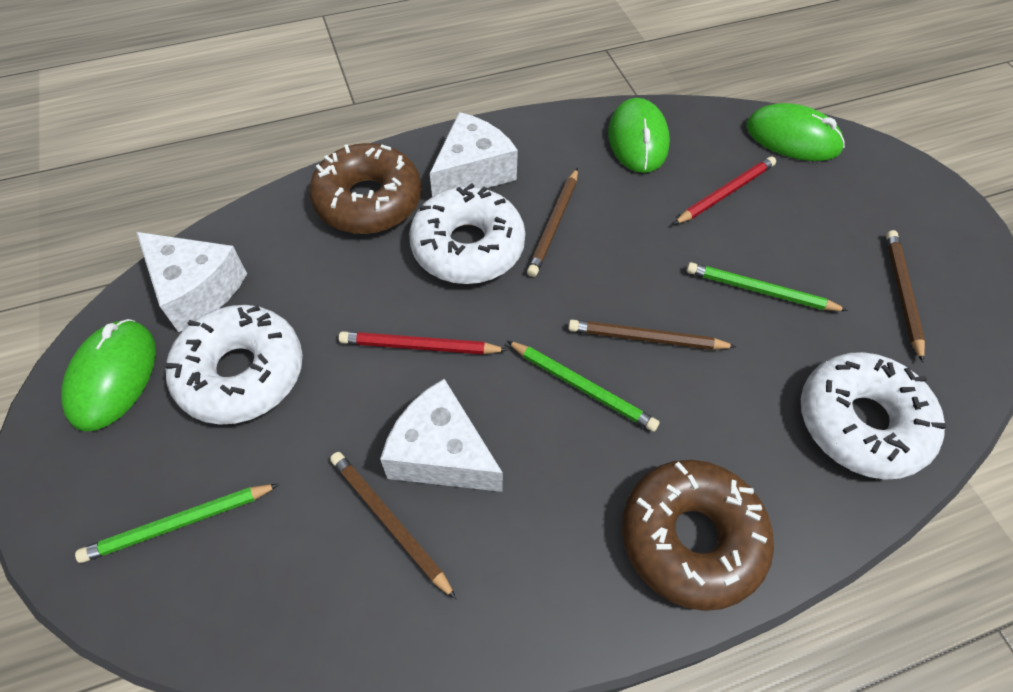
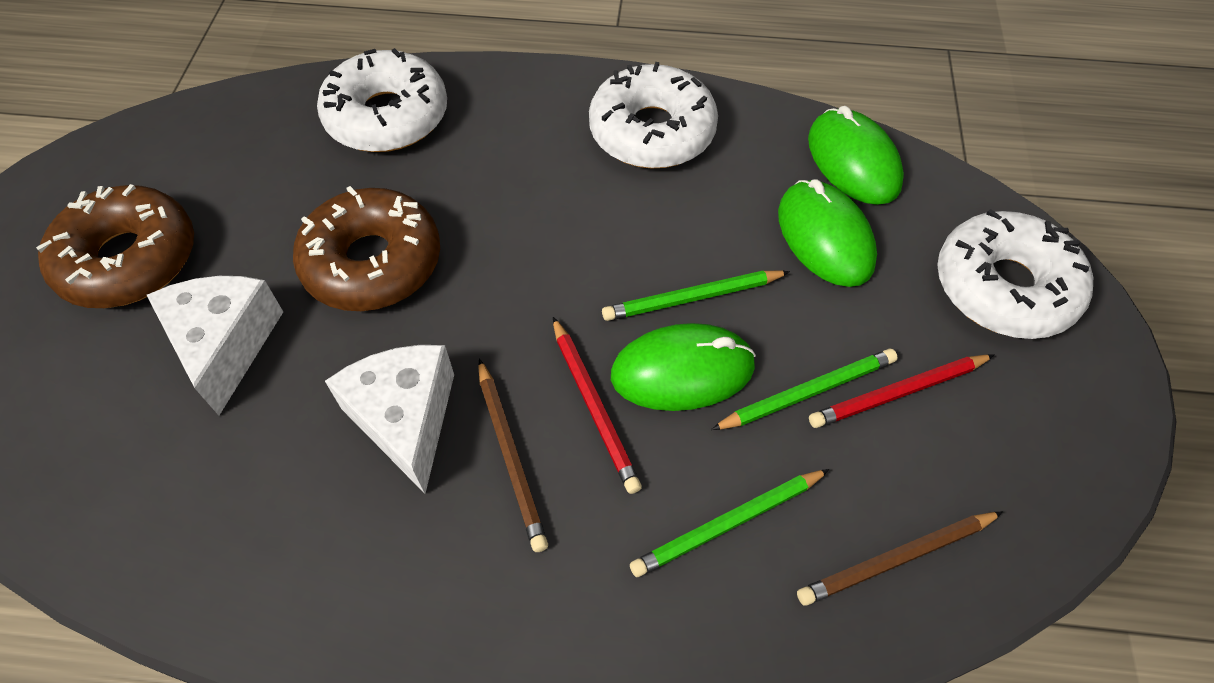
brown pencil: [330,452,456,599] [527,168,578,277] [568,320,737,350] [886,230,925,362] = 4 -> [478,359,548,552] [797,512,1003,606] = 2
white cheese: [136,232,247,332] [380,379,503,492] [430,112,518,197] = 3 -> [147,276,283,415] [325,345,454,494] = 2

